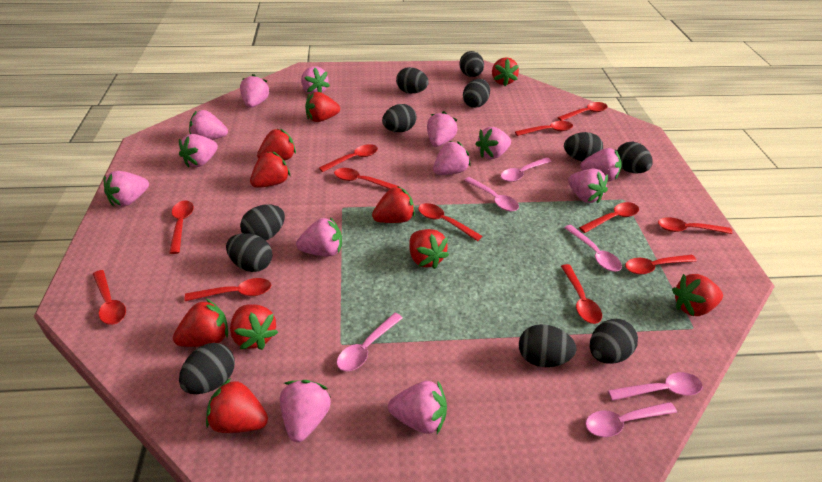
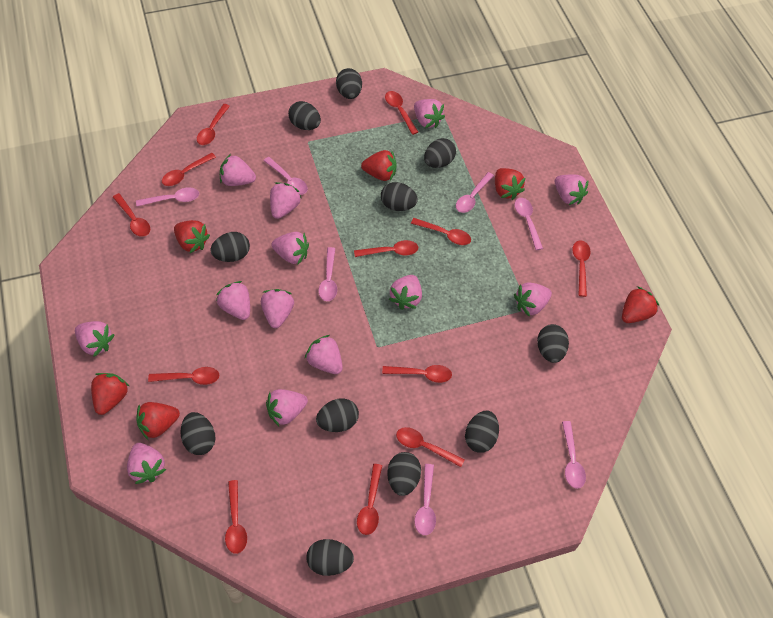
pink spoon: [337,313,403,371] [464,177,519,211] [501,157,552,182] [564,225,622,271] [585,402,677,437] [608,372,703,401] = 6 -> [136,187,199,207] [263,157,308,195] [319,247,337,301] [415,464,436,535] [456,172,494,213] [515,198,543,250] [562,421,586,489] = 7
red strawberry: [173,299,228,347] [206,378,268,433] [230,304,278,350] [250,151,291,188] [257,129,296,161] [305,92,340,122] [372,186,415,223] [409,229,449,269] [492,57,519,86] [672,274,723,316] = 10 -> [91,373,129,415] [136,402,180,440] [174,220,210,253] [361,150,397,181] [495,168,525,200] [622,286,659,323] = 6

